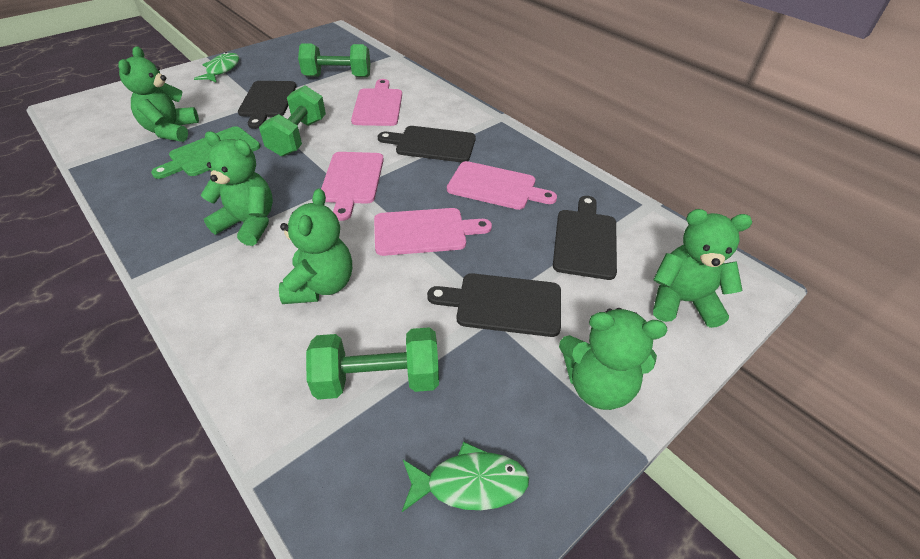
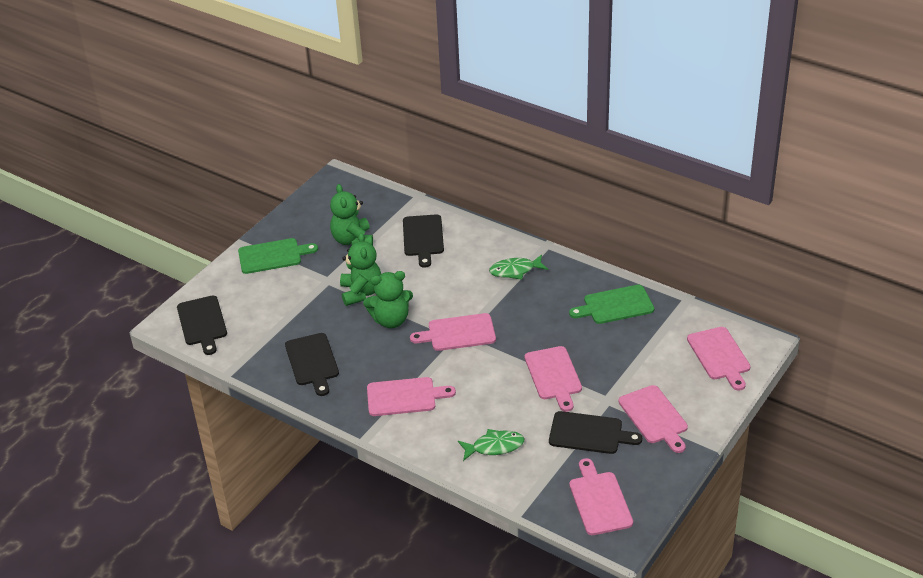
green cutting board: [151,126,260,179] = 1 -> [238,238,318,274] [569,285,654,324] = 2
green dumbbell: [259,86,326,157] [298,43,370,77] [306,327,439,400] = 3 -> none = 0
green teddy bear: [118,46,199,142] [200,131,273,246] [279,188,352,304] [559,308,668,410] [653,209,752,328] = 5 -> [330,184,373,246] [340,233,381,306] [363,271,413,328] = 3
pink cutting board: [321,152,384,221] [351,79,402,126] [374,208,492,256] [447,161,557,210] = 4 -> [367,377,456,416] [410,313,496,351] [525,346,582,412] [569,458,633,535] [619,385,688,453] [687,327,750,391] = 6

